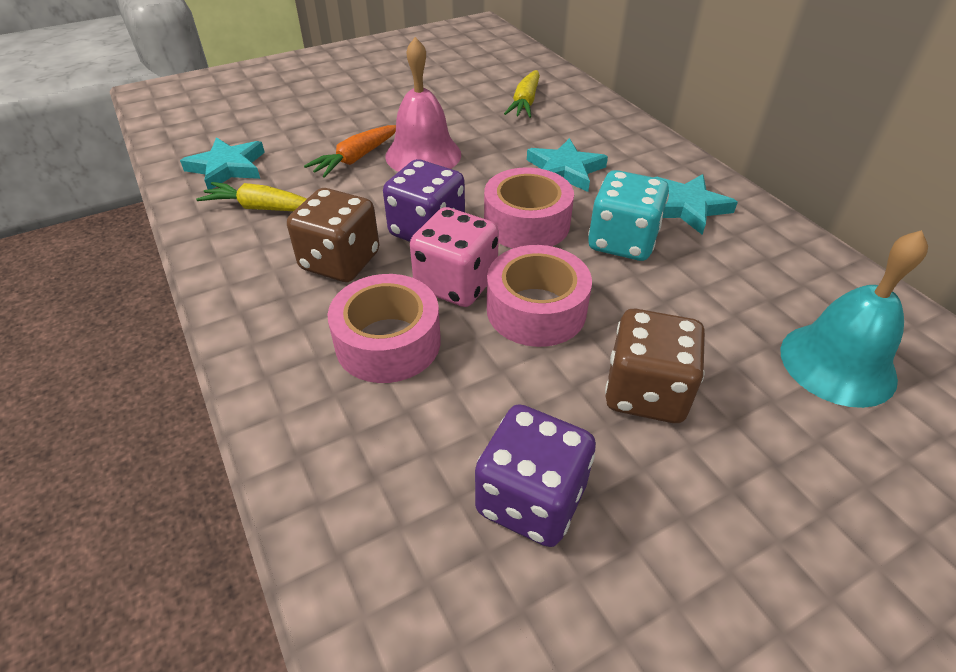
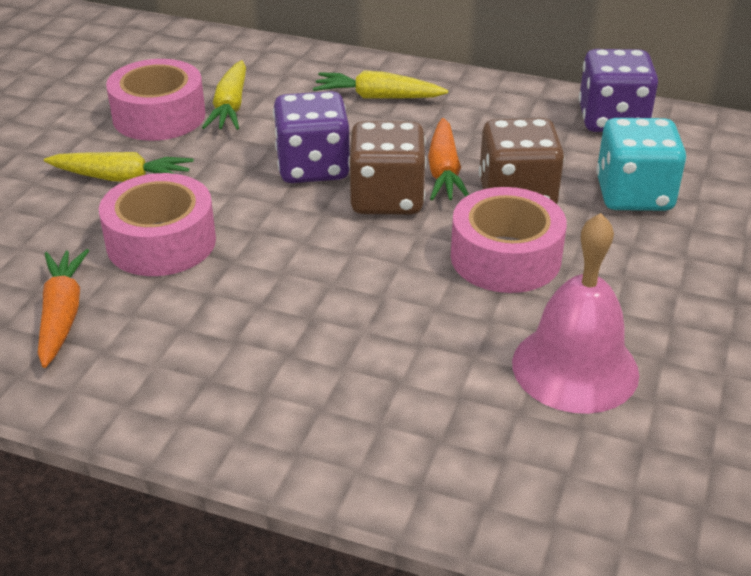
orange carrot: [304,125,396,178] = 1 -> [38,249,89,368] [428,118,469,201] = 2
pink dice: [410,207,499,307] = 1 -> none = 0
turquoise bell: [780,230,928,408] = 1 -> none = 0
turquoise star: [180,137,265,190] [527,138,608,192] [654,174,738,235] = 3 -> none = 0
yellow carrot: [196,182,307,211] [504,70,540,118] = 2 -> [44,152,194,182] [202,60,246,130] [313,70,448,98] = 3

